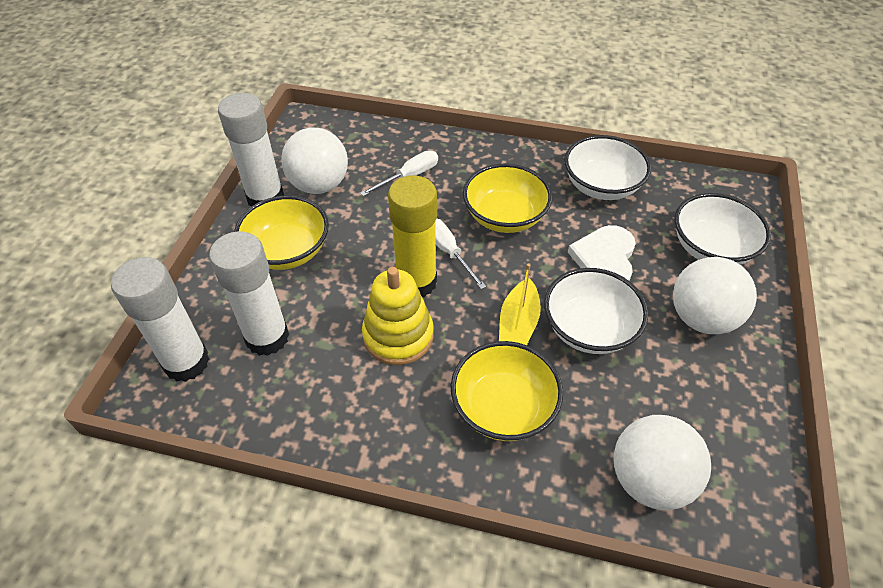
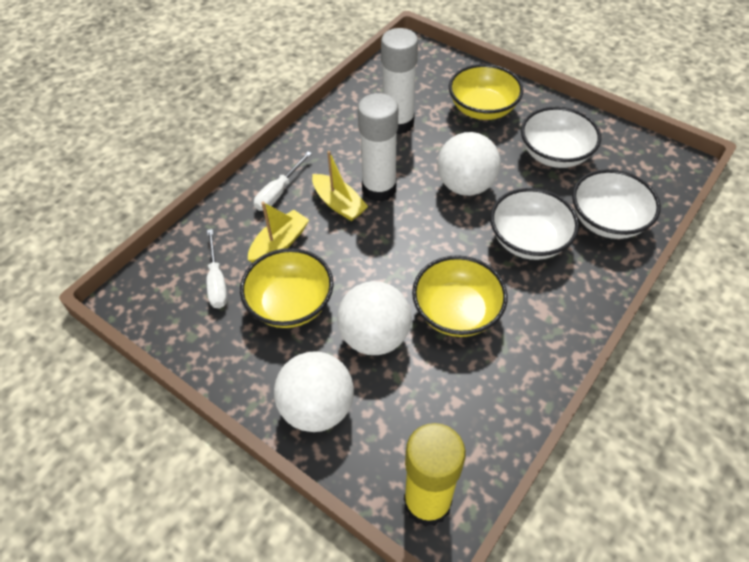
white glue stick: [111,257,209,382] [209,231,289,356] [218,93,284,206] = 3 -> [358,93,398,202] [381,28,418,134] = 2
white heart: [568,225,636,281] = 1 -> none = 0
yellow boat: [499,263,541,345] = 1 -> [248,202,309,263] [312,151,368,221] = 2
yellow stacking toy: [362,267,434,365] = 1 -> none = 0

